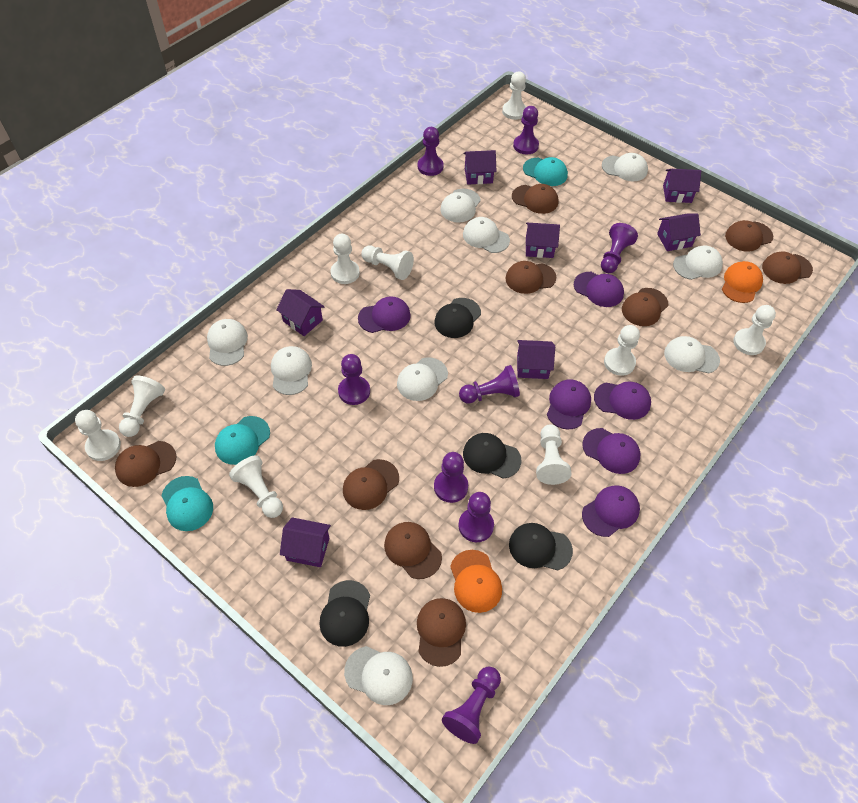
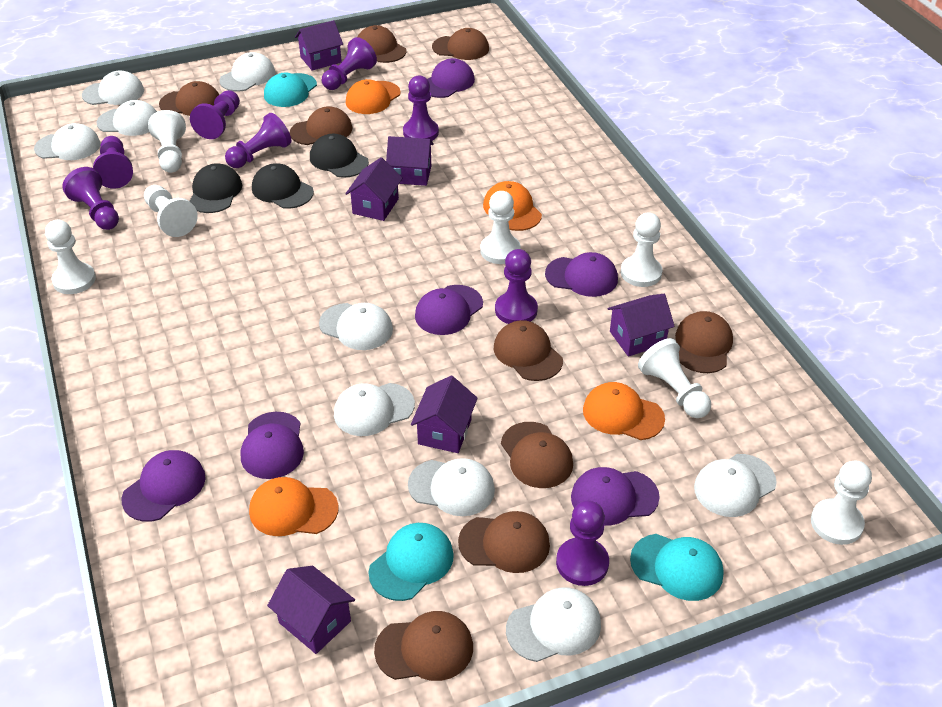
black cap: [319,580,370,647] [435,298,481,338] [463,433,521,479] [509,523,573,570] = 4 -> [190,164,242,213] [252,163,314,209] [310,134,369,178] = 3
orange cap: [450,550,502,613] [722,261,763,303] = 2 -> [249,477,339,536] [346,79,401,114] [483,181,542,231] [583,382,665,440] = 4
purple house: [276,289,325,336] [280,517,331,567] [463,150,496,185] [517,340,555,379] [526,223,560,258] [657,213,701,251] [663,169,701,203] = 7 -> [267,566,355,654] [295,20,343,71] [345,157,403,221] [386,136,434,186] [411,376,478,453] [607,294,675,357] = 6
white pawn: [75,410,121,461] [119,376,165,437] [229,455,283,518] [331,234,360,284] [361,245,414,280] [502,71,526,120] [536,424,571,485] [604,325,640,376] [733,305,776,355] = 9 -> [45,220,96,294] [144,185,198,237] [148,110,186,173] [480,191,521,264] [621,212,662,287] [638,338,711,418] [811,461,872,545] = 7

